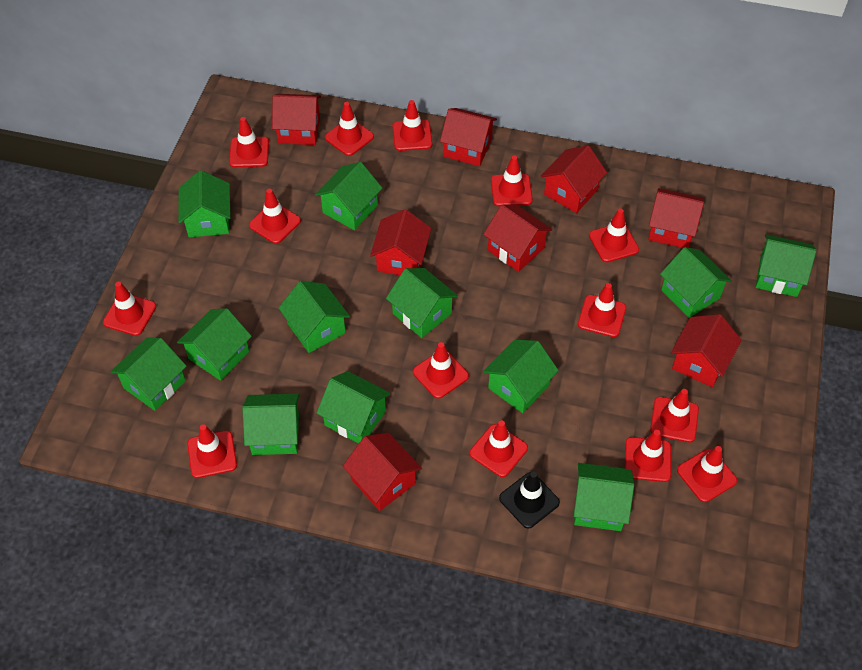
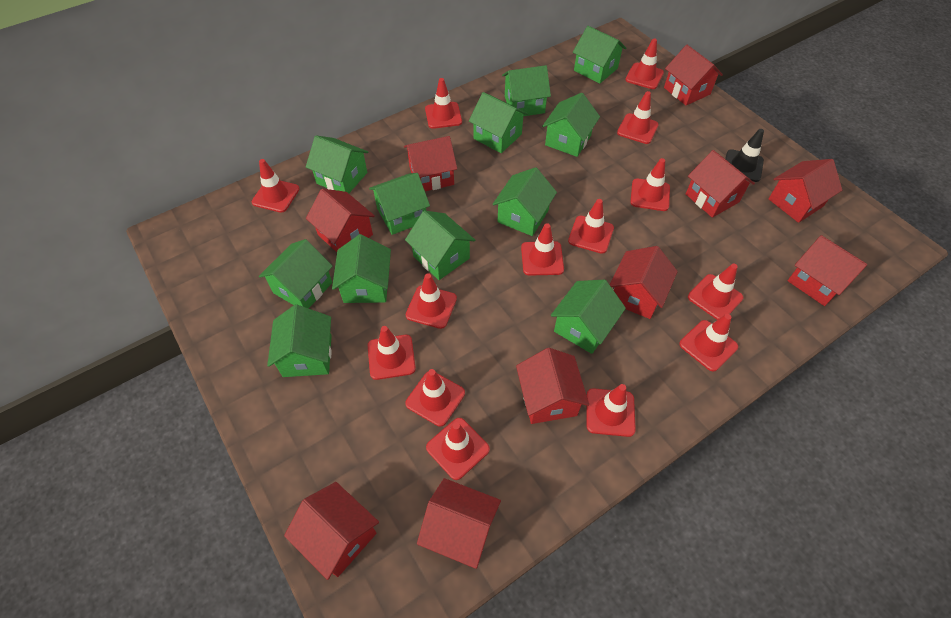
red house: [272,94,321,145] [343,432,422,511] [370,209,431,275] [440,108,497,166] [483,204,552,272] [541,146,607,213] [648,188,704,248] [671,314,741,387] = 8 -> [284,482,379,580] [306,189,375,252] [404,136,457,191] [417,478,501,569] [516,348,589,424] [610,246,678,319] [664,45,723,105] [686,150,755,218] [769,159,842,223] [788,235,867,306] = 10

